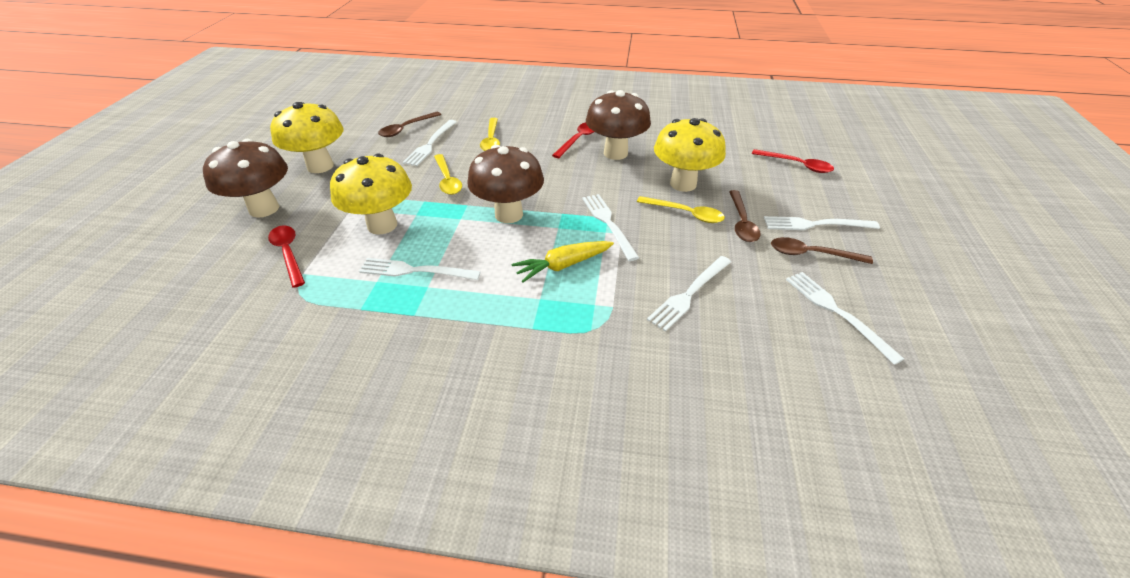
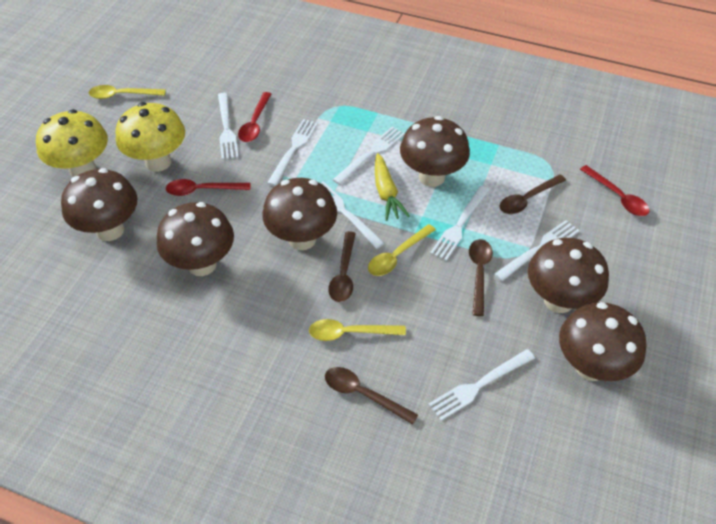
brown mushroom: [203,139,288,218] [467,145,544,223] [586,90,651,160] = 3 -> [61,168,137,241] [156,202,234,276] [262,178,337,250] [400,116,470,187] [528,238,609,313] [559,302,647,381] = 6
brown spoon: [378,112,441,137] [729,190,761,242] [771,237,873,264] = 3 -> [325,367,418,425] [328,231,356,302] [469,239,493,316] [500,174,566,214] = 4
white fork: [359,258,481,280] [402,120,457,166] [582,194,639,261] [647,256,731,332] [764,216,880,230] [786,272,904,365] = 6 -> [218,93,239,160] [267,119,318,186] [321,181,385,249] [333,126,405,185] [428,349,535,421] [430,186,489,261] [494,220,579,281] = 7
yellow mushroom: [270,102,343,173] [330,154,412,235] [654,118,726,192] = 3 -> [36,109,108,178] [115,102,185,172] = 2

